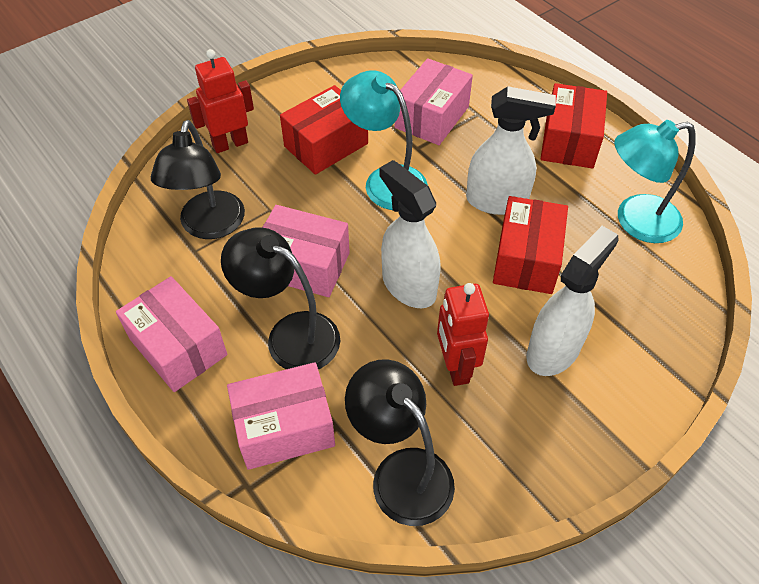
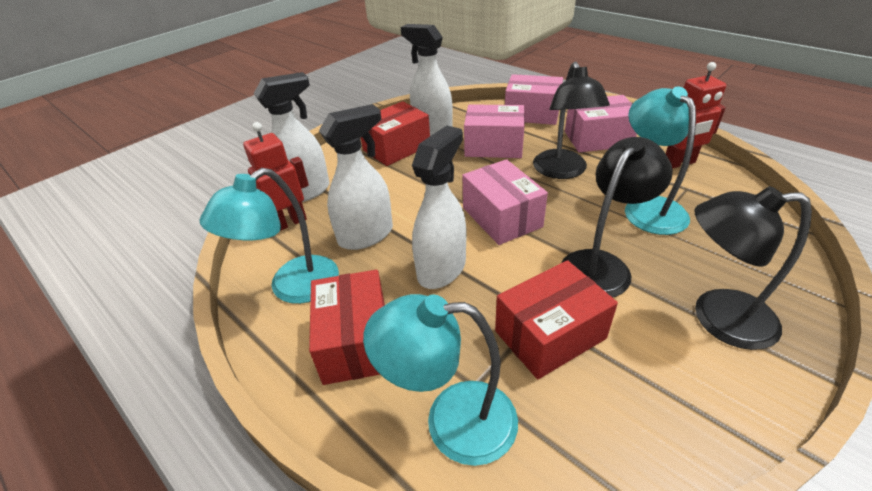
turquoise lamp: [340,70,428,210] [614,120,696,243] = 2 -> [200,168,339,304] [363,294,518,466] [625,87,696,235] = 3
white spray bottle: [380,160,441,308] [466,86,556,215] [526,226,619,376] = 3 -> [254,72,330,202] [319,104,393,250] [401,24,453,136] [412,125,466,289] = 4

